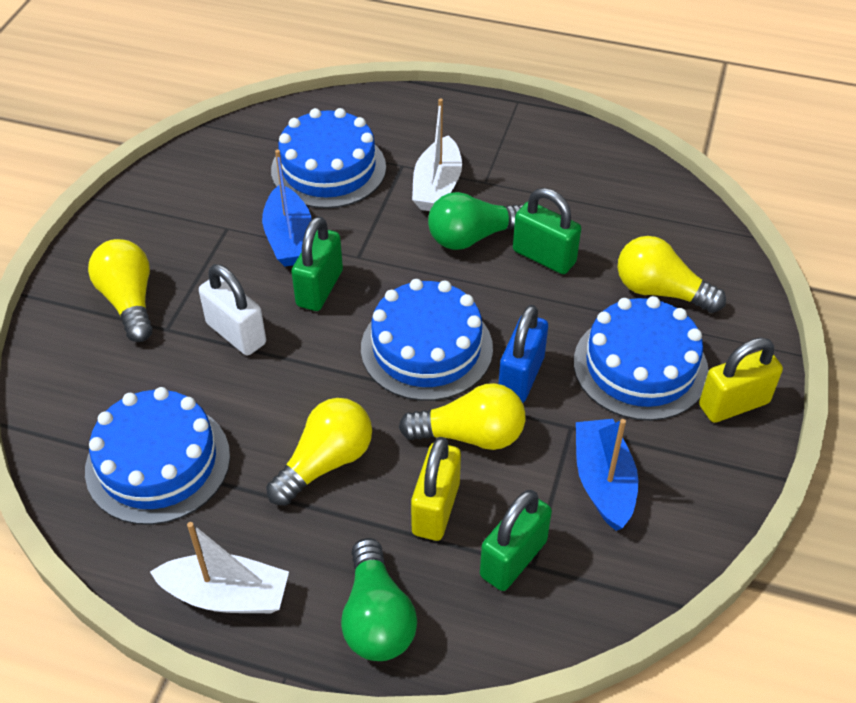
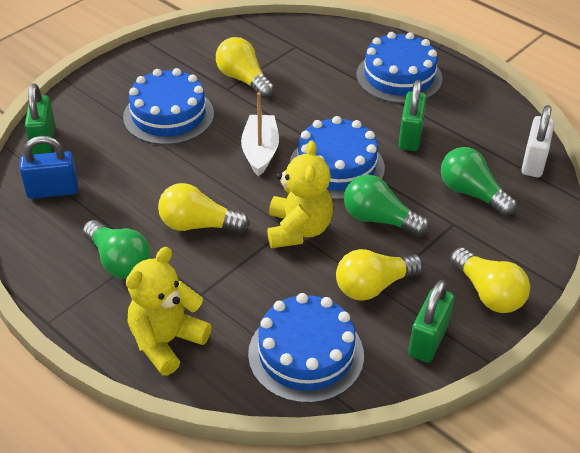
blue boat: [262,149,312,266] [576,419,638,531] = 2 -> none = 0
green light bulb: [341,538,417,661] [428,192,523,250] = 2 -> [83,220,151,279] [344,175,429,236] [441,147,517,216] = 3
white boat: [150,522,289,613] [412,98,462,211] = 2 -> [241,92,279,176] = 1
yellow padlock: [411,437,461,541] [699,337,783,423] = 2 -> none = 0
yellow teddy bear: none = 0 -> [126,247,212,376] [267,140,333,248] = 2

